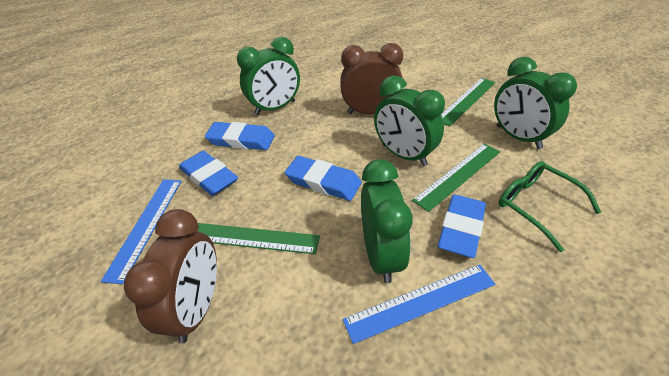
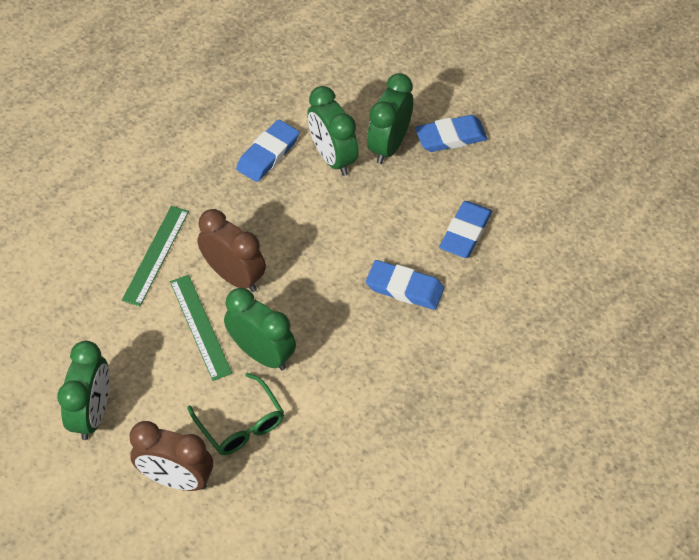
blue ruler: [101,179,182,284] [343,265,495,344] = 2 -> none = 0
green ruler: [197,223,320,254] [412,143,500,212] [441,78,495,126] = 3 -> [122,206,189,306] [170,275,232,381] = 2

